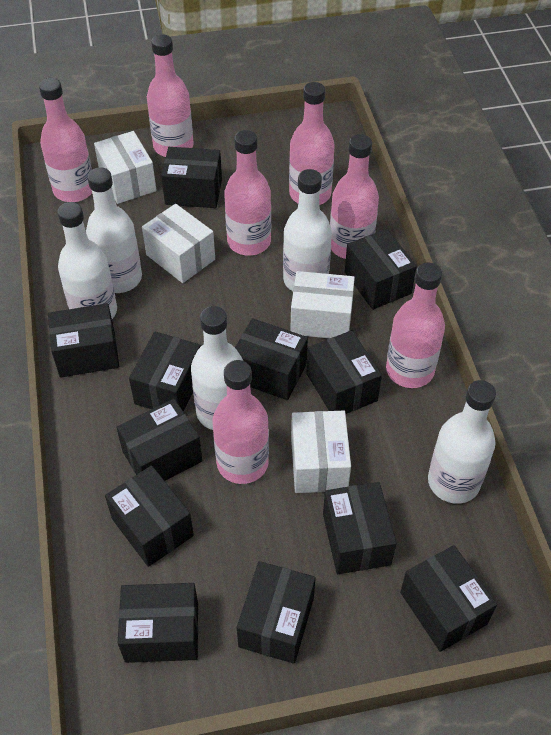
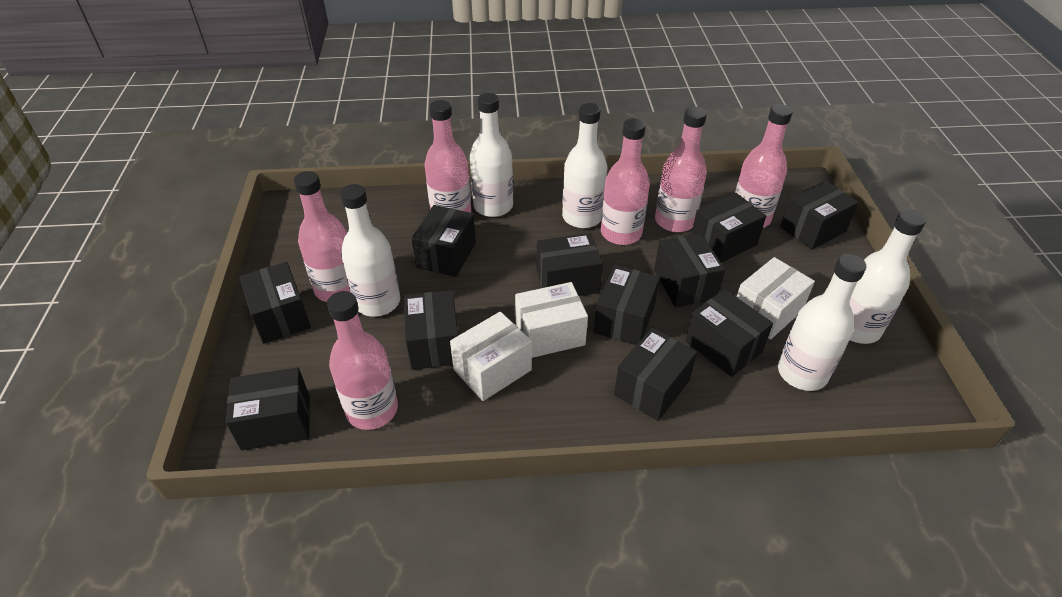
black box: [48,303,119,378] [105,465,194,567] [116,399,202,481] [118,583,198,663] [129,332,201,412] [161,147,222,208] [235,318,308,400] [237,561,316,664] [306,330,382,414] [323,482,396,574] [345,229,417,310] [400,545,497,652] = 12 -> [225,367,310,451] [239,262,311,344] [404,290,458,370] [411,205,476,277] [537,233,603,296] [594,265,660,345] [614,327,697,421] [654,233,725,308] [685,289,773,377] [692,193,766,263] [780,180,859,250] = 11
pink bottle: [39,78,92,202] [147,34,194,157] [213,360,269,484] [224,130,271,255] [289,82,335,205] [330,134,379,259] [386,263,445,388] = 7 -> [294,171,350,302] [327,291,398,430] [425,100,471,213] [601,118,650,245] [655,107,707,232] [735,104,793,228] = 6
white box: [94,131,157,204] [142,204,215,283] [290,271,355,338] [291,410,351,493] = 4 -> [450,311,532,401] [515,282,588,358] [737,257,815,339] = 3

